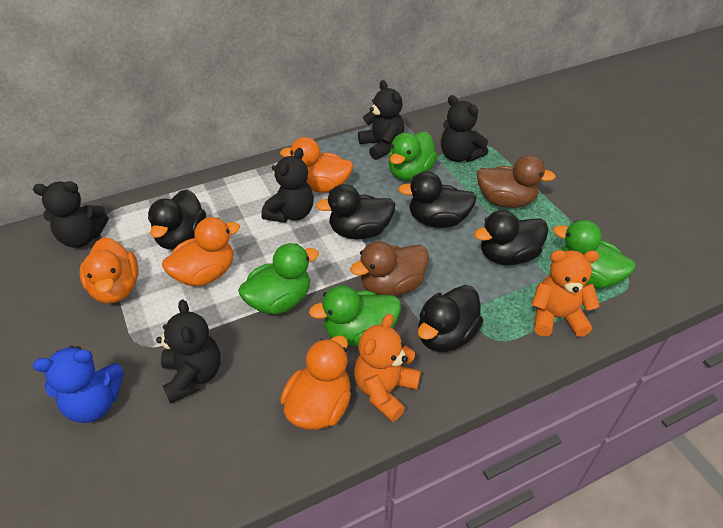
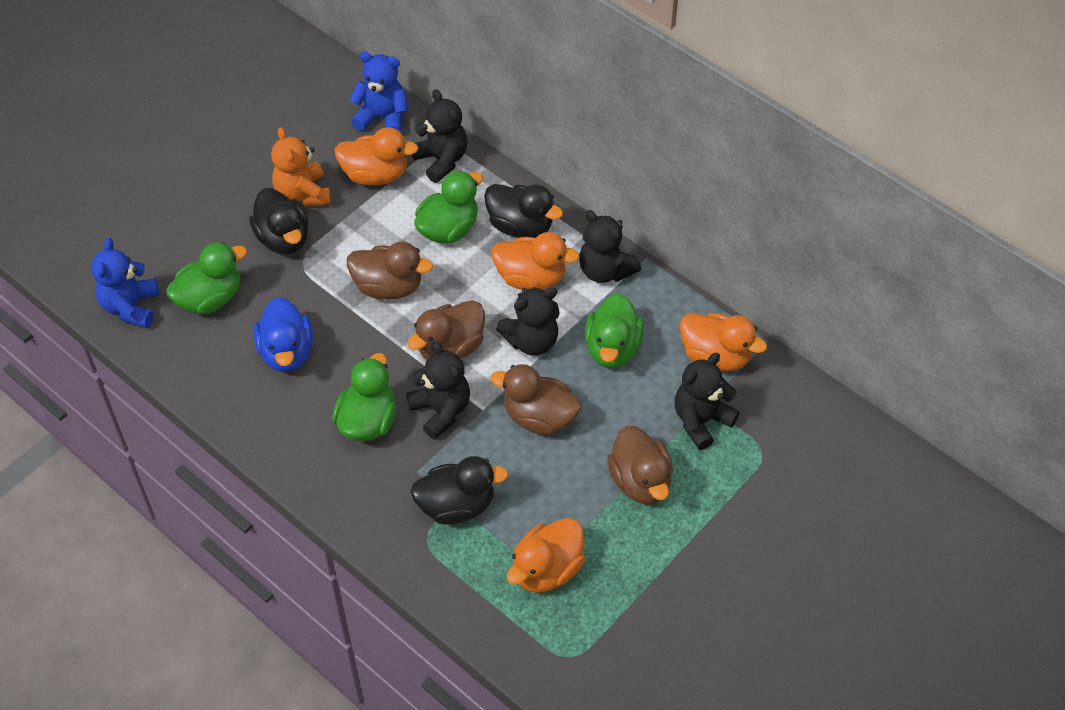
black duck: [148,189,206,250] [316,184,395,240] [398,171,477,228] [418,285,483,352] [474,210,548,265] = 5 -> [249,188,309,254] [411,456,509,525] [484,184,563,238] = 3
blue duck: none = 0 -> [254,297,313,372] = 1
blue teddy bear: [33,346,124,423] = 1 -> [91,238,159,328] [349,51,408,132] = 2
brown duck: [350,241,429,296] [477,155,556,208] = 2 -> [347,242,433,300] [407,300,485,360] [491,364,581,435] [607,426,673,505] = 4
orange teddy bear: [354,314,421,422] [531,250,600,337] = 2 -> [271,127,331,207] = 1

